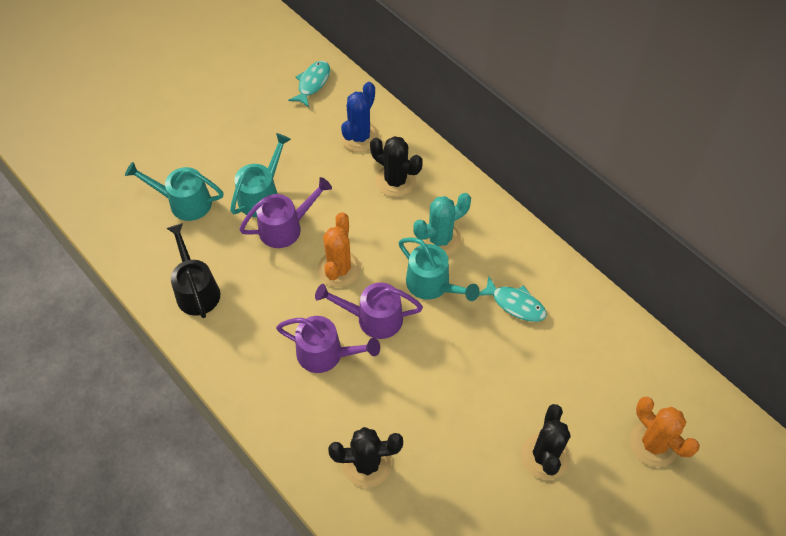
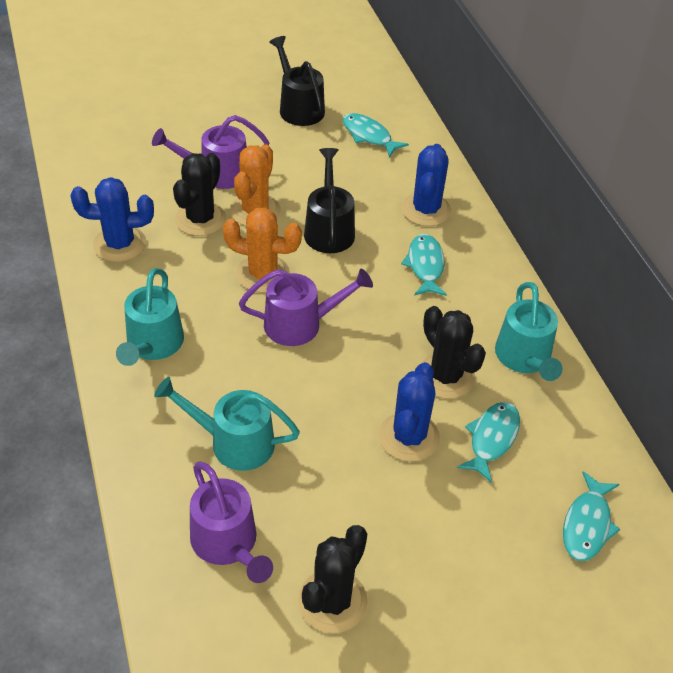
black watering can: [166,223,220,318] = 1 -> [269,36,325,126] [304,148,355,253] = 2
blue cactus: [340,82,380,152] = 1 -> [71,177,154,262] [379,362,440,462] [402,144,451,226] = 3
turquoise cactus: [413,193,471,256] = 1 -> none = 0
turquoise fish: [288,61,330,107] [479,276,547,322] = 2 -> [343,113,409,158] [401,234,447,296] [457,402,520,483] [563,471,620,561] = 4

